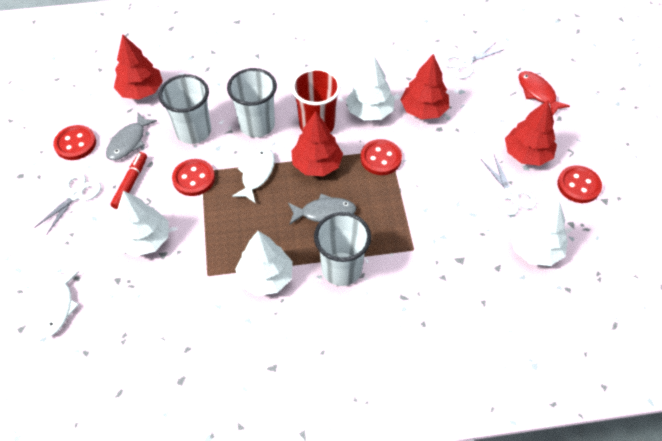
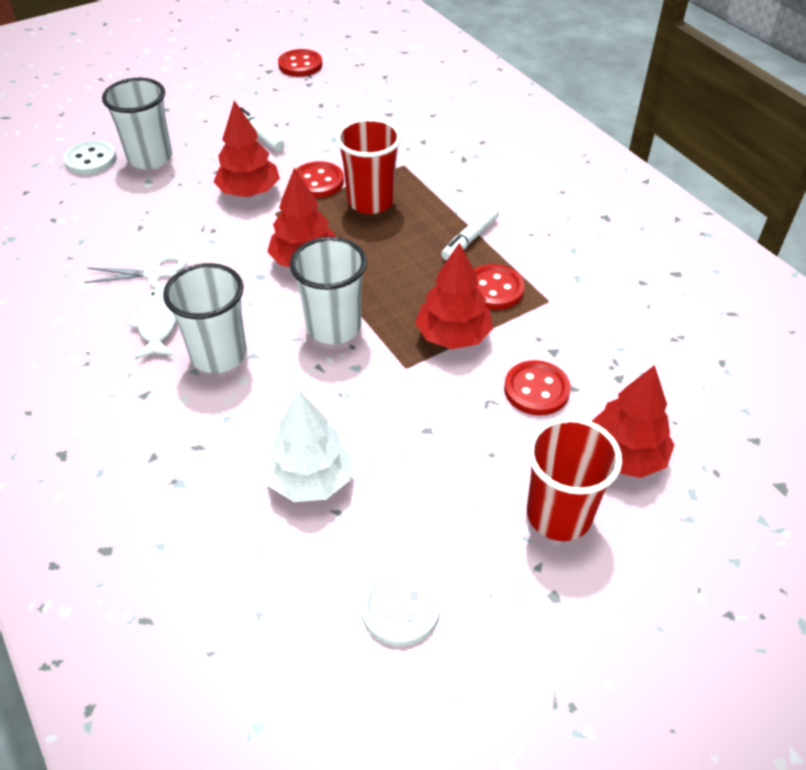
grey fish: [106,113,157,160] [288,194,356,225] = 2 -> none = 0
red cup: [291,68,341,133] = 1 -> [336,118,402,214] [527,417,622,541] = 2
red fish: [519,71,570,116] = 1 -> none = 0
red marker: [110,152,147,209] = 1 -> none = 0
white button: none = 0 -> [63,140,117,175] [360,568,440,646] = 2
white fish: [37,270,79,337] [232,149,275,204] = 2 -> [127,288,177,360] = 1
white marker: none = 0 -> [240,107,285,152] [441,206,499,261] = 2
white scissors: [34,173,101,235] [443,43,503,79] [481,155,537,215] = 3 -> [84,254,187,289] = 1
white tree: [113,190,168,257] [235,231,293,296] [346,56,395,120] [511,201,568,266] = 4 -> [264,389,354,502] = 1

